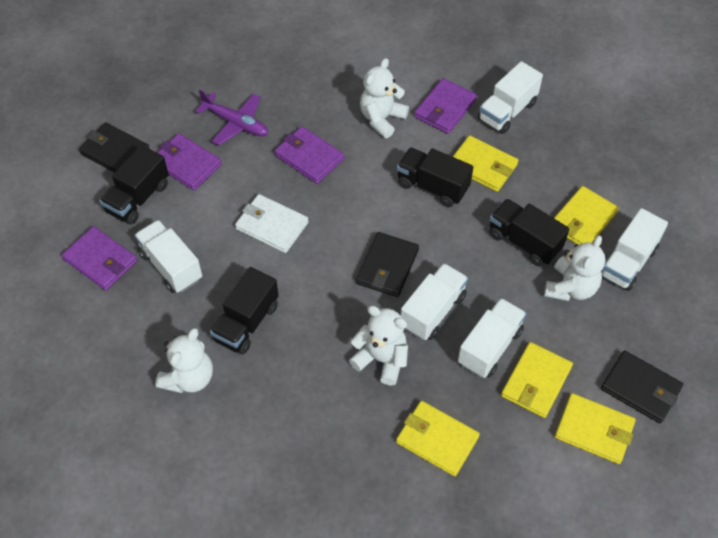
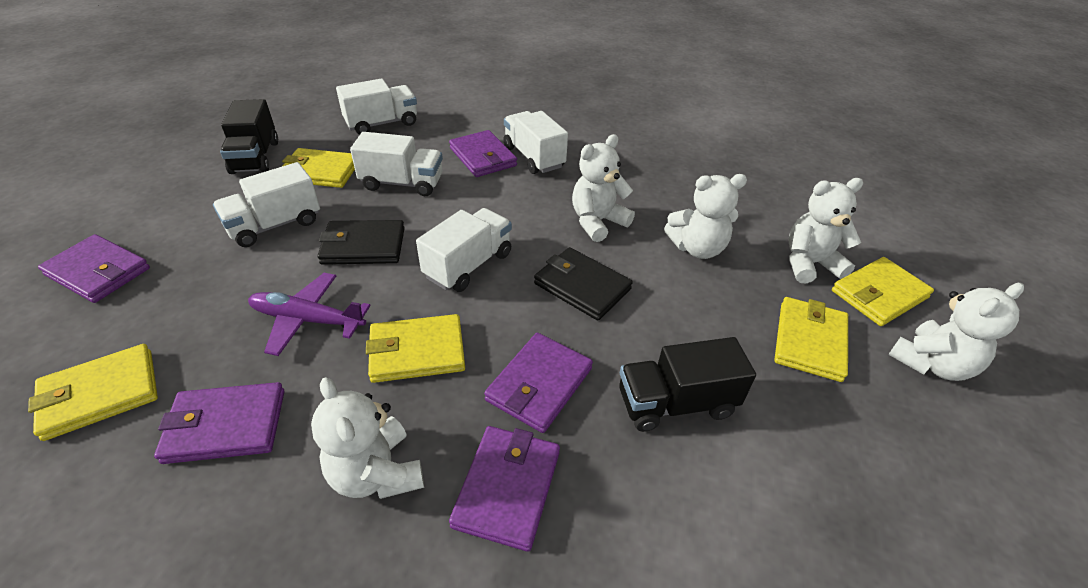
black truck: [99,145,169,225] [210,267,279,354] [397,147,473,207] [489,199,569,266] = 4 -> [220,99,278,174] [619,337,756,432] = 2
black wallet: [79,122,150,173] [356,232,419,297] [601,351,683,423] = 3 -> [318,220,405,265] [534,247,633,321] = 2
purple wallet: [62,226,137,290] [157,133,222,191] [275,126,344,184] [414,78,477,134] = 4 -> [38,234,150,303] [154,382,284,464] [449,130,517,177] [449,426,560,552] [484,333,593,433] = 5
white teddy bear: [155,328,213,393] [349,306,408,386] [360,58,409,138] [544,236,605,301] = 4 -> [311,377,424,499] [572,134,635,242] [664,174,747,259] [789,178,863,283] [888,283,1024,381] = 5
white wallet: [235,194,309,253] = 1 -> none = 0

